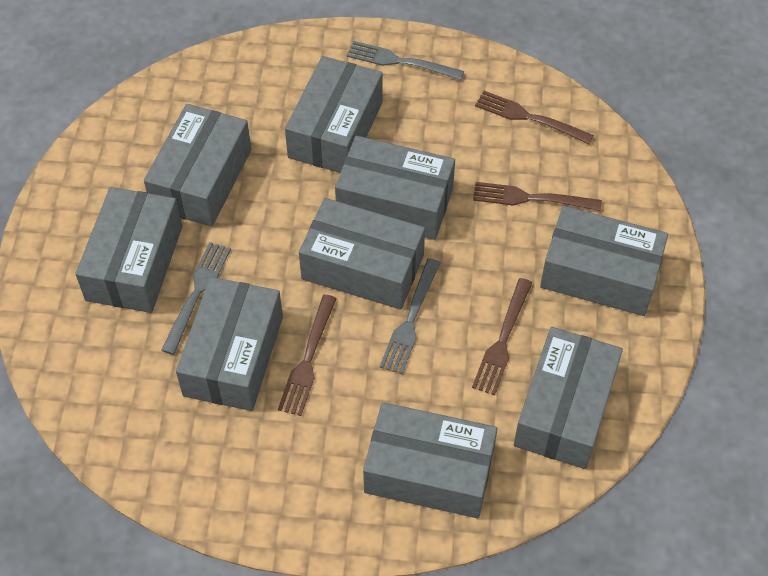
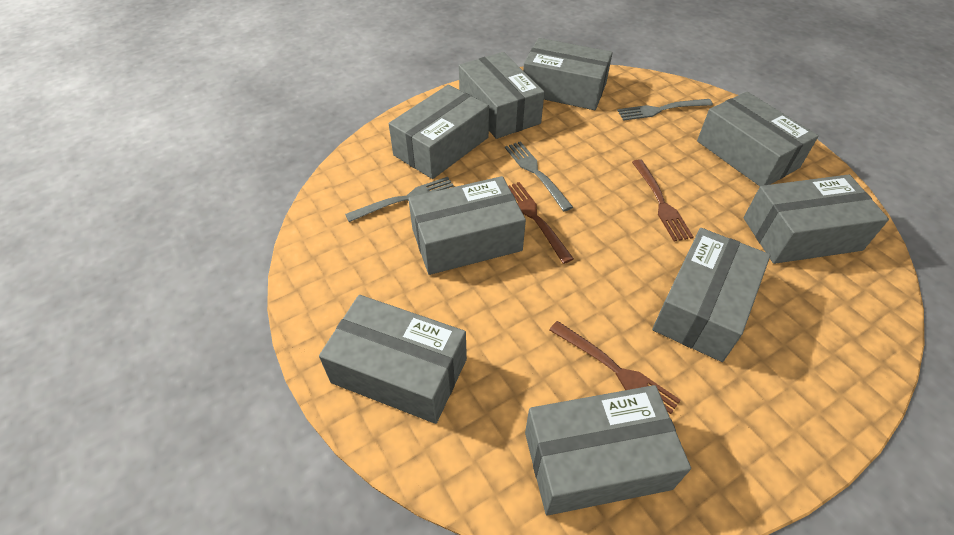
brown fork: [278,295,337,416] [472,278,532,395] [473,182,602,211] [475,91,594,145] = 4 -> [508,182,574,264] [549,321,681,416] [632,159,693,242] = 3

